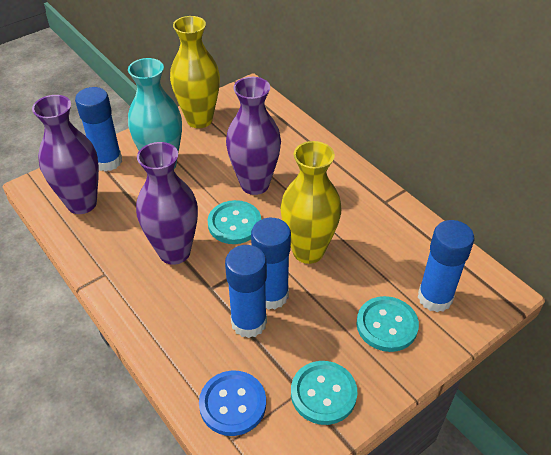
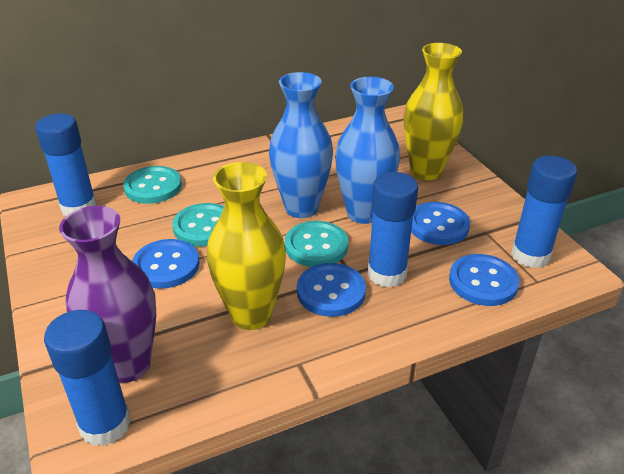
blue button: [199,370,266,436] = 1 -> [132,239,199,289] [297,263,366,317] [411,202,470,245] [449,254,520,306] = 4
blue vase: none = 0 -> [269,72,333,218] [335,77,400,224] = 2
purple vase: [32,95,99,214] [136,142,198,265] [226,77,281,195] = 3 -> [59,206,156,383] = 1
turquoise vase: [128,58,182,169] = 1 -> none = 0

